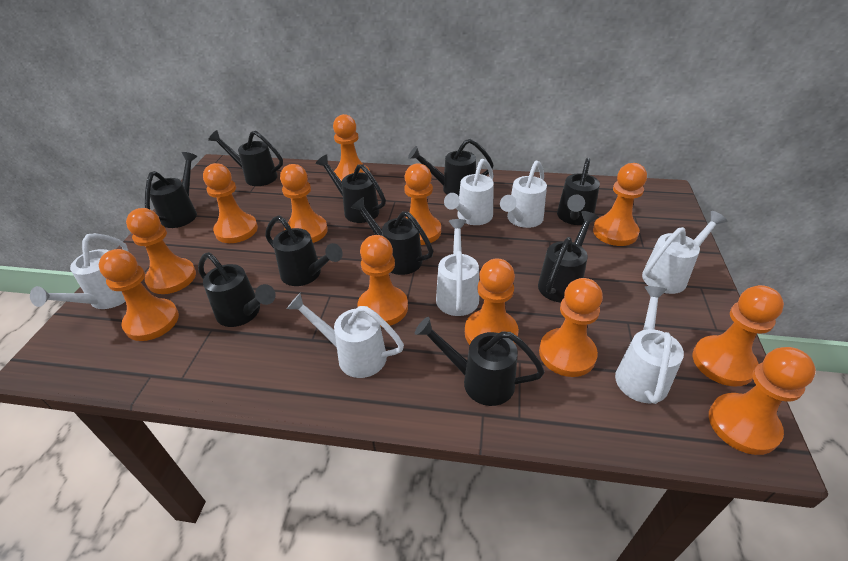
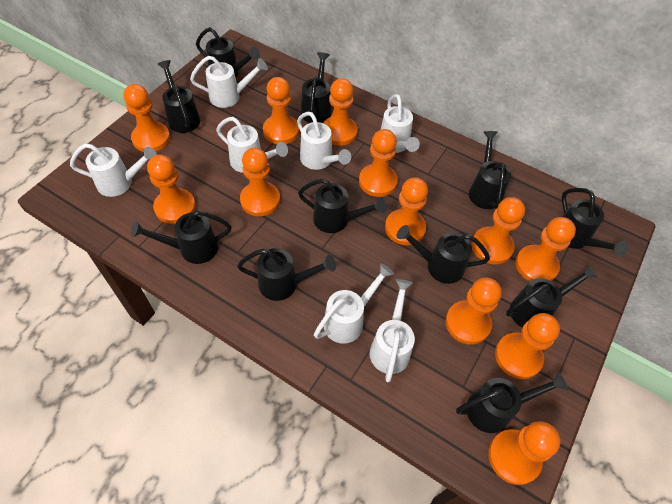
black watering can: [145,152,197,228] [198,252,276,327] [208,130,283,186] [265,215,343,286] [316,154,386,223] [351,197,433,275] [408,139,494,196] [415,317,545,406] [538,211,599,303] [557,158,600,225] = 10 -> [131,210,232,264] [158,60,200,133] [196,27,260,77] [237,248,336,301] [298,179,387,233] [301,52,331,123] [396,225,490,284] [456,372,568,433] [469,131,511,209] [506,264,598,327] [562,188,629,257] = 11

